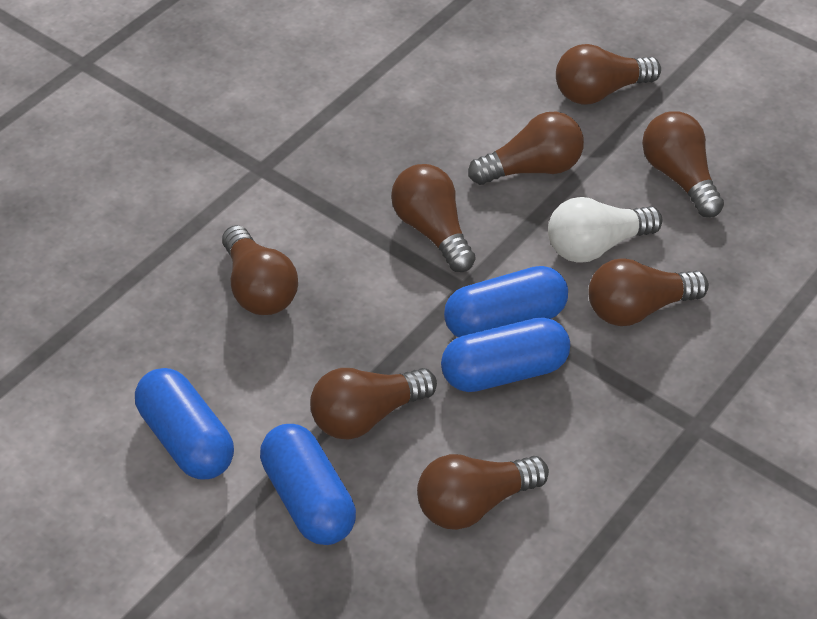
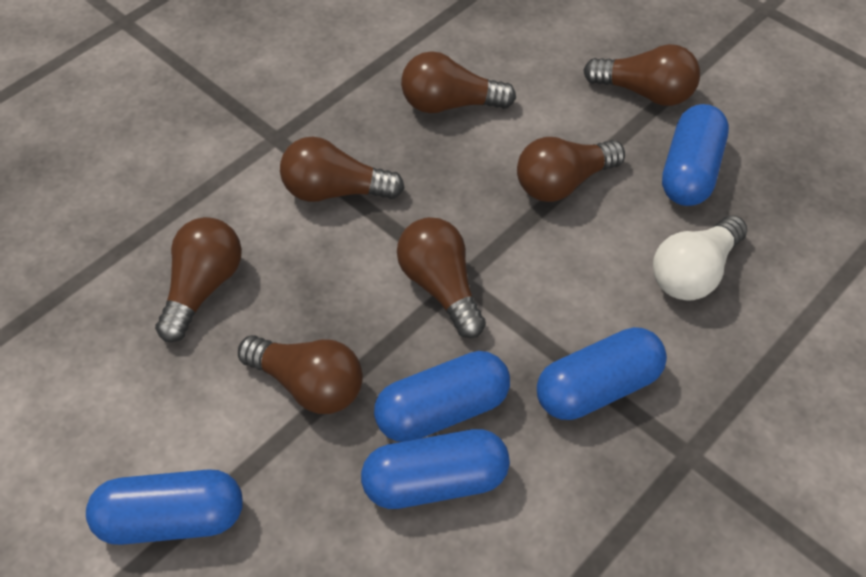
blue capsule: [135,368,234,480] [260,424,356,545] [441,317,570,392] [444,266,568,337] = 4 -> [86,469,243,545] [361,429,510,509] [374,351,510,442] [537,327,667,420] [662,104,729,206] = 5
brown light bulb: [222,225,298,315] [310,368,437,440] [391,164,476,272] [417,454,549,530] [468,112,584,185] [556,44,661,105] [588,258,709,326] [642,111,724,217] = 8 -> [155,217,242,342] [238,335,363,414] [280,136,405,202] [397,217,486,338] [401,51,516,113] [517,137,625,202] [583,44,700,106] = 7

